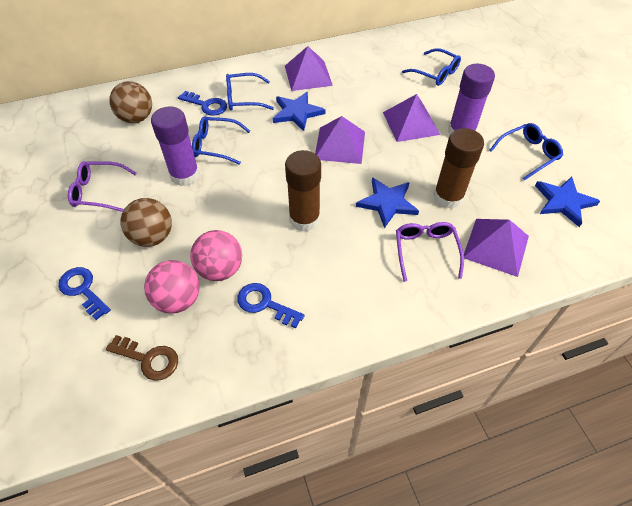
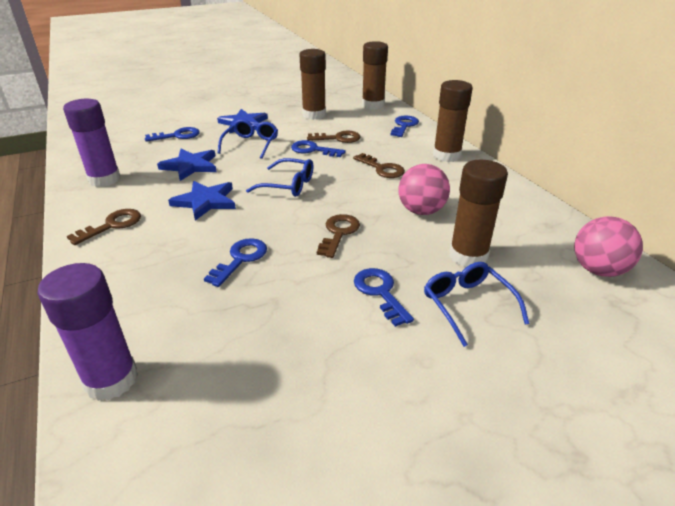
blue glasses: [192,116,250,165] [226,73,274,110] [402,48,461,86] [490,123,563,181] = 4 -> [217,119,278,159] [246,158,313,197] [424,262,530,347] = 3
blue key: [58,267,111,320] [178,91,227,116] [237,283,305,328] = 3 -> [145,127,200,142] [204,238,267,287] [291,140,346,157] [354,268,414,327] [391,116,419,137] = 5
brown ball: [110,81,152,123] [121,198,172,247] = 2 -> none = 0
brown glue stick: [285,150,321,231] [433,128,484,209] = 2 -> [300,49,326,120] [362,41,388,109] [433,80,473,162] [449,160,508,267] = 4
brown key: [106,335,178,381] = 1 -> [67,209,141,245] [307,131,360,143] [317,214,360,258] [353,153,405,178] = 4
purple glasses: [68,161,136,212] [396,222,464,282] = 2 -> none = 0
purple pyramid: [285,46,333,91] [315,116,365,164] [383,94,440,142] [464,219,529,277] = 4 -> none = 0

